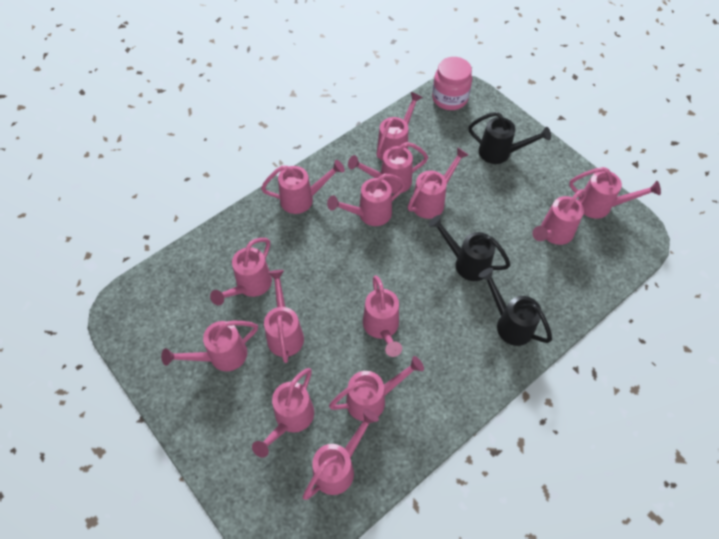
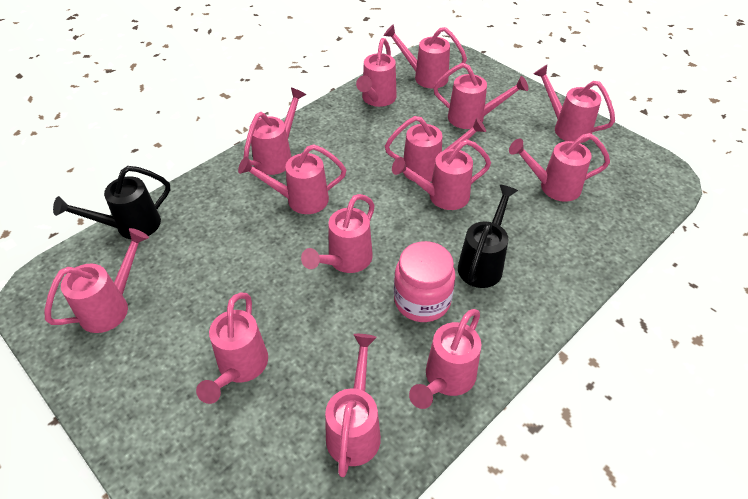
black watering can: [429,215,510,281] [468,112,551,164] [479,268,552,346] = 3 -> [53,166,170,239] [458,184,518,288] = 2

